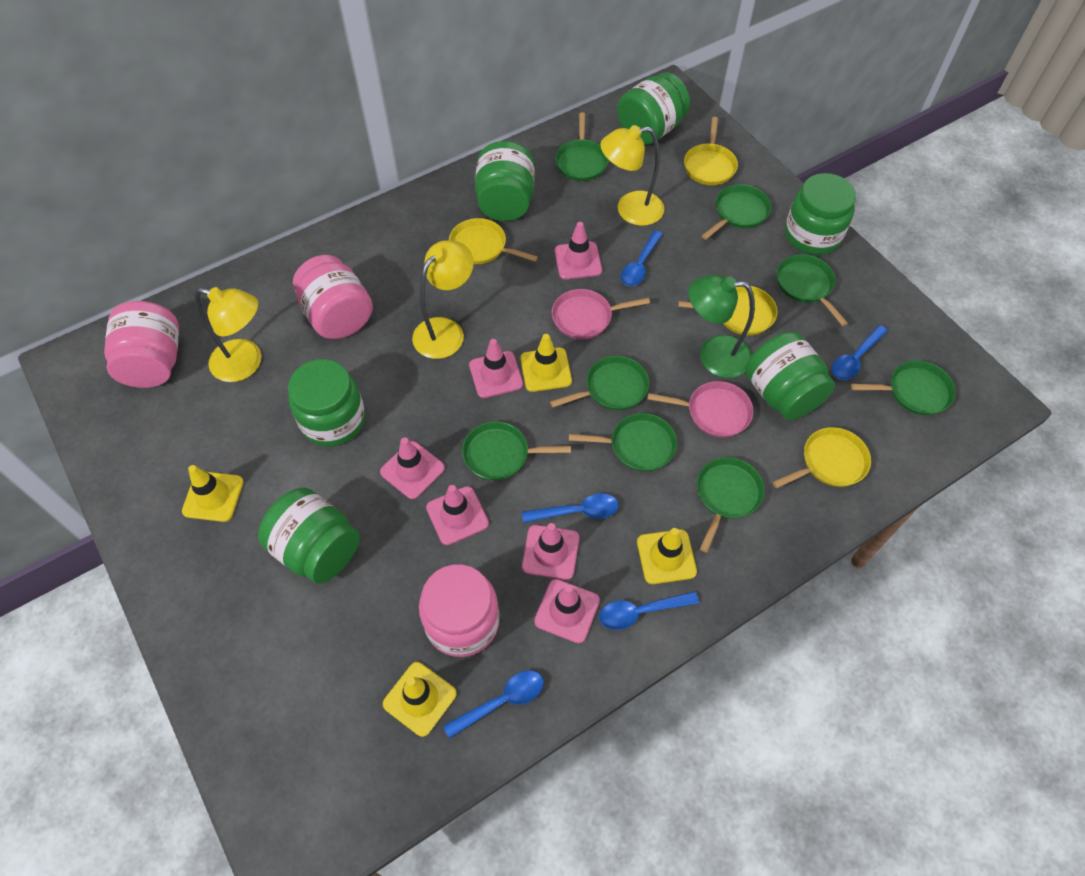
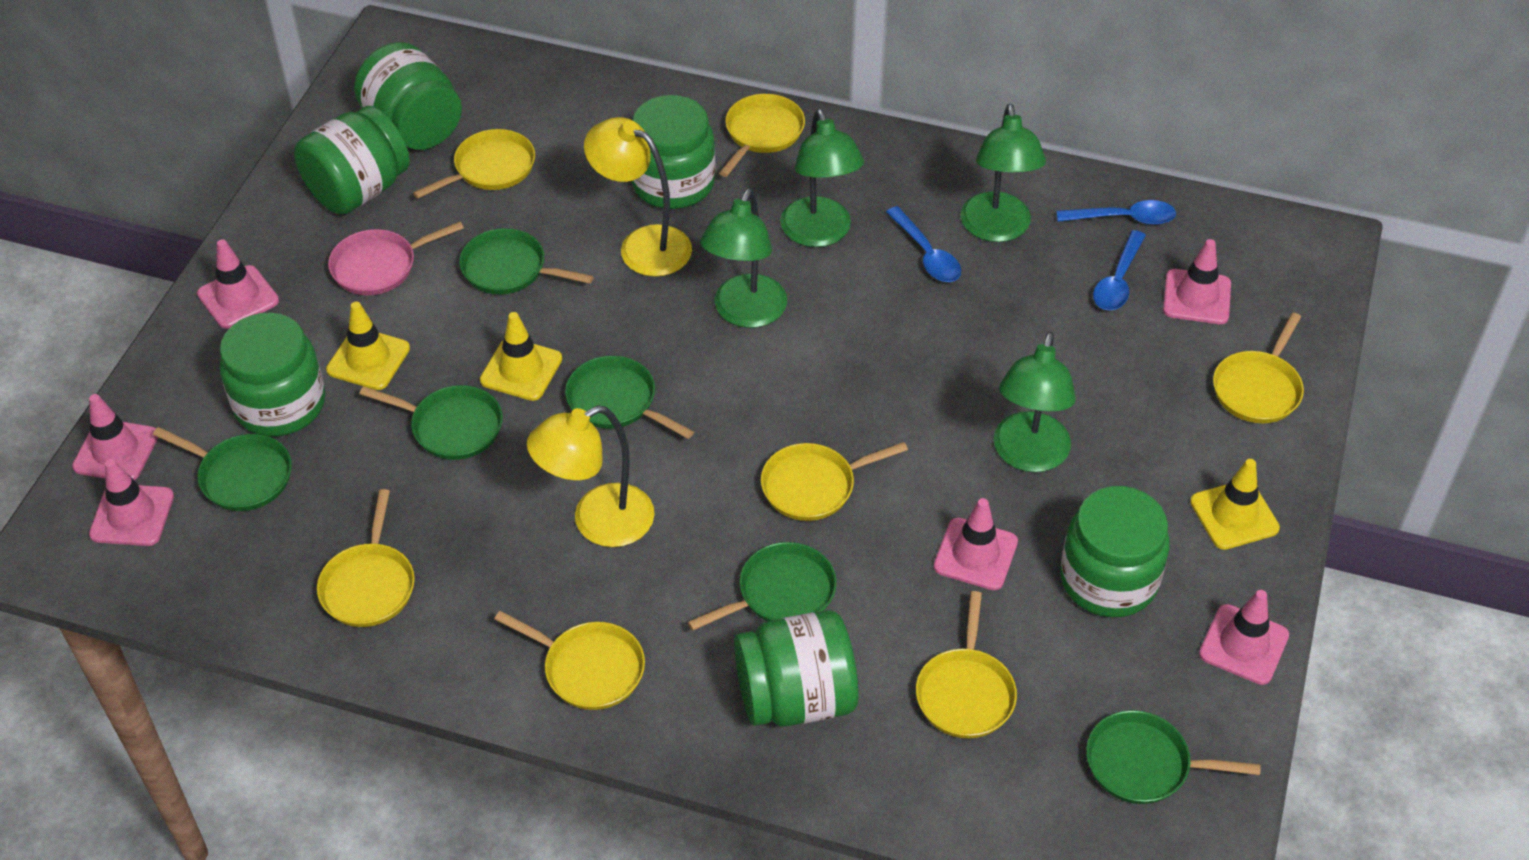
blue spoon: [443,670,544,738] [522,493,619,523] [599,591,699,630] [621,230,663,287] [832,325,888,380] = 5 -> [886,206,961,282] [1056,200,1176,225] [1093,230,1146,311] = 3
green lamp: [689,274,755,378] = 1 -> [700,188,787,328] [780,109,864,247] [961,104,1046,242] [993,332,1076,472] = 4
green pan: [462,421,571,481] [550,356,649,410] [555,112,609,181] [569,413,677,472] [697,457,765,553] [702,184,771,240] [776,254,848,326] [851,360,956,415] = 8 -> [153,427,292,511] [359,385,503,460] [459,228,594,294] [565,356,694,439] [688,542,837,631] [1086,710,1260,804] = 6
pink jar: [104,301,179,388] [293,255,373,339] [419,564,500,657] = 3 -> none = 0
pink pan: [552,289,650,339] [647,381,754,438] = 2 -> [328,221,464,295] = 1
yellow lamp: [195,287,261,382] [412,240,474,359] [600,125,664,226] = 3 -> [527,406,655,547] [584,117,692,276] = 2
yellow pan: [449,218,538,264] [678,286,777,335] [684,117,738,185] [773,427,871,488] = 4 -> [317,489,415,627] [413,129,535,199] [494,611,645,710] [719,94,805,177] [761,442,908,521] [916,591,1017,738] [1213,313,1304,423] = 7
yellow traffic cone: [182,465,243,522] [383,662,457,737] [520,334,572,392] [637,528,697,584] = 4 -> [326,302,410,390] [480,312,562,401] [1190,459,1280,550] = 3

